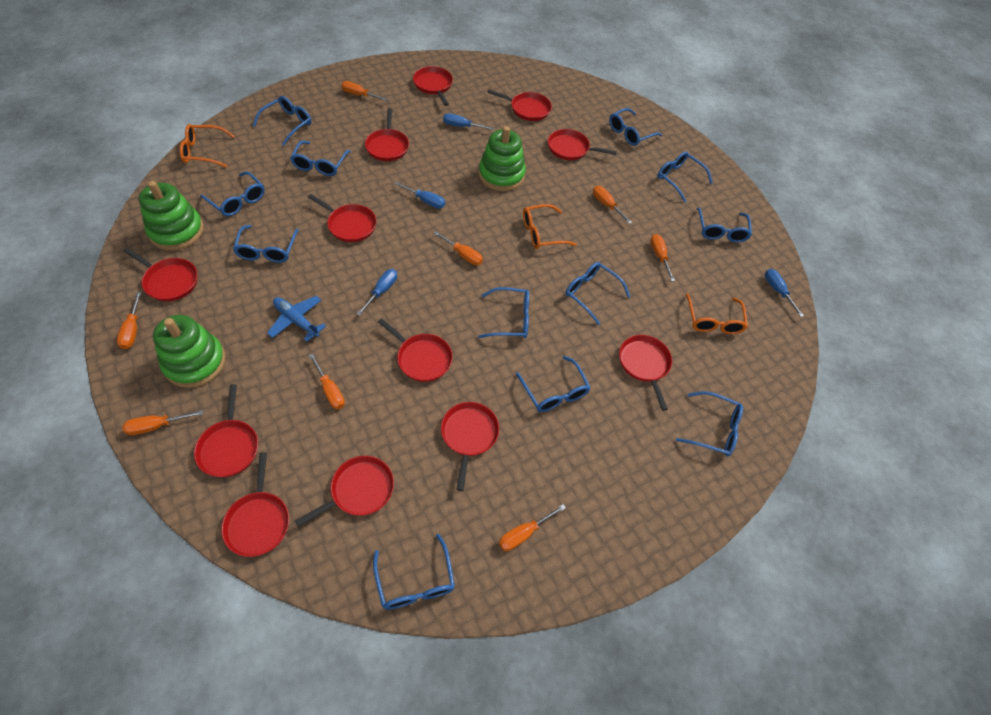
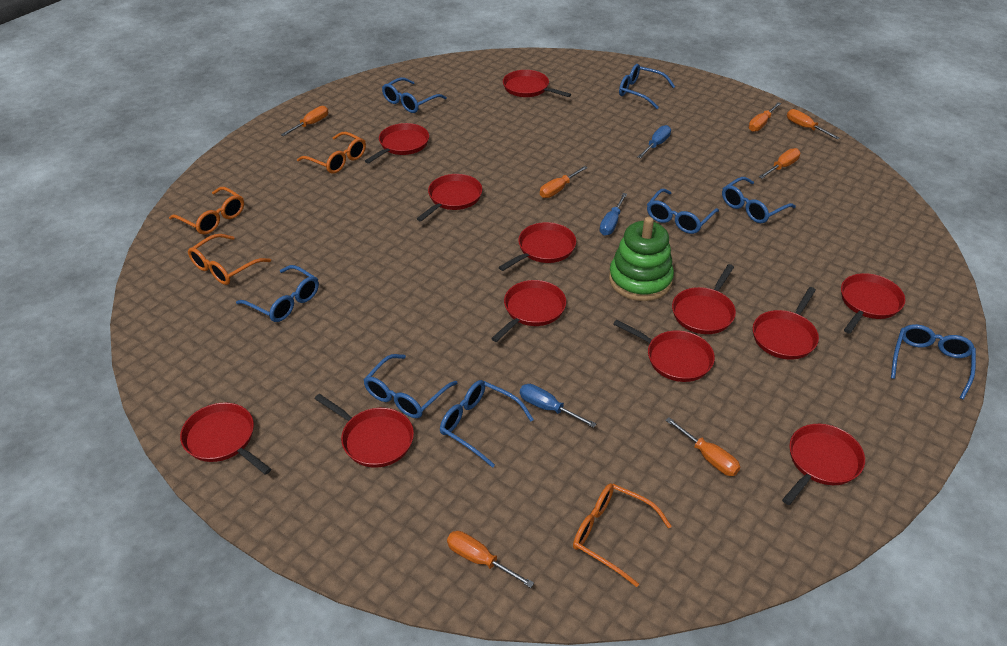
blue glasses: [200,171,265,216] [233,225,299,263] [253,96,311,146] [290,141,351,176] [373,534,455,610] [478,287,529,338] [516,356,591,412] [565,262,630,325] [609,108,662,146] [657,152,713,202] [676,391,743,456] [697,207,752,243] = 12 -> [236,265,319,322] [364,354,457,418] [382,77,447,113] [440,380,534,468] [619,64,675,109] [647,188,719,234] [722,177,796,223] [891,324,976,400] = 8
blue plane: [267,296,326,342] = 1 -> none = 0
blue screwdriver: [357,269,397,316] [395,182,445,209] [443,114,494,130] [765,269,804,317] = 4 -> [520,384,596,428] [600,193,627,236] [638,125,671,158] = 3
green stacking toy: [139,181,204,251] [153,315,226,388] [479,126,526,191] = 3 -> [609,217,674,301] = 1
orange glasses: [180,124,235,168] [523,204,577,249] [686,293,748,334] = 3 -> [169,187,244,235] [188,234,271,285] [297,132,366,174] [573,483,671,587] = 4
orange screwdriver: [117,292,141,349] [122,410,203,435] [309,353,345,409] [341,81,388,101] [434,231,483,265] [499,504,566,551] [593,186,632,224] [650,234,675,281] = 8 -> [281,106,328,136] [447,531,534,588] [540,166,588,198] [665,417,740,476] [749,102,781,132] [759,148,800,179] [787,109,840,139] = 7

